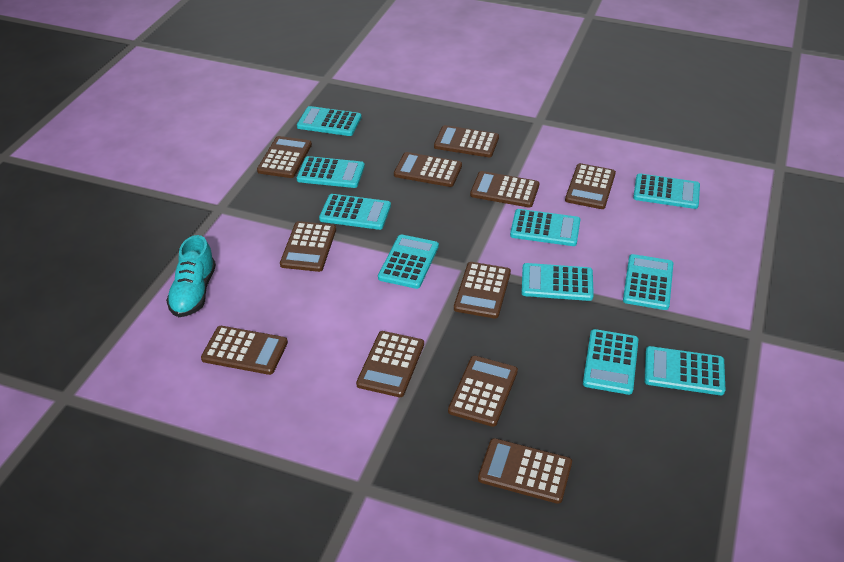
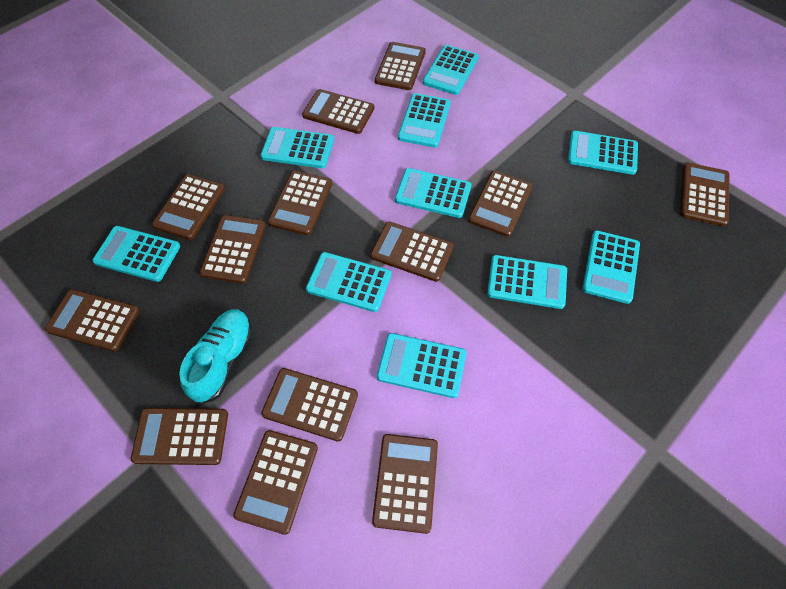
brown calculator: [201,326,288,375] [257,136,312,178] [280,221,336,272] [356,331,424,397] [394,152,462,187] [434,125,499,157] [448,356,518,427] [454,262,511,319] [470,171,539,208] [478,438,572,504] [565,163,616,209] = 11 -> [45,289,140,352] [131,408,228,465] [152,174,225,240] [200,215,266,283] [233,430,318,535] [261,368,358,442] [268,171,332,235] [302,89,374,134] [370,222,454,282] [372,434,438,534] [375,42,426,90] [468,171,533,237] [680,163,730,226] = 13

